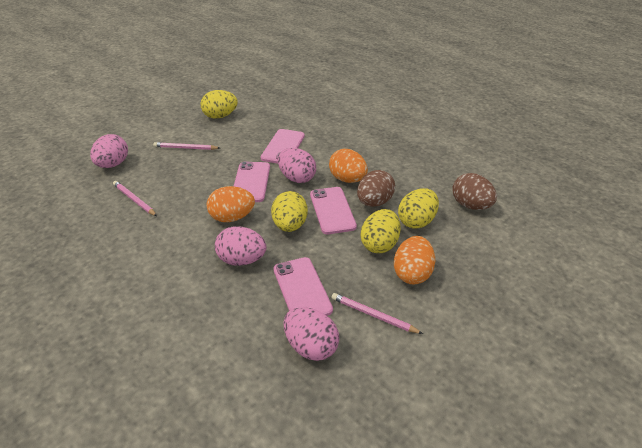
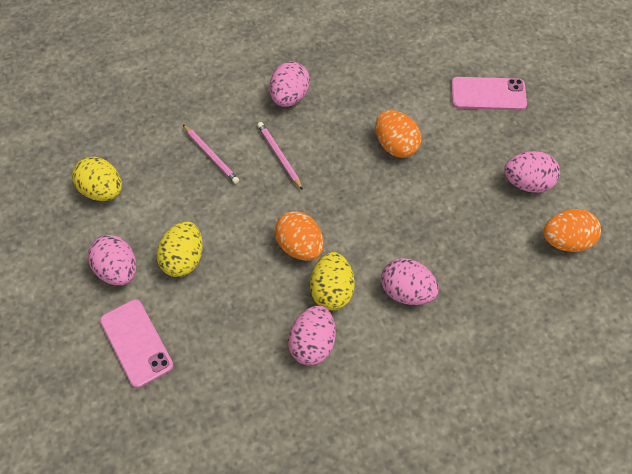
brown egg: [357,170,395,207] [452,173,497,210] = 2 -> none = 0
pink egg: [90,134,128,168] [215,226,267,266] [278,148,316,183] [283,307,339,361] = 4 -> [88,235,136,286] [270,61,310,107] [288,305,336,366] [381,258,439,305] [504,151,560,193] = 5
pink pencil: [113,181,157,216] [153,142,220,150] [332,293,423,334] = 3 -> [183,125,239,184] [257,122,303,190] = 2
pink phone: [234,162,270,202] [261,129,305,164] [273,257,333,316] [310,187,357,234] = 4 -> [100,299,173,388] [451,77,527,110] = 2
yellow egg: [200,90,238,119] [271,191,308,232] [361,209,401,253] [398,188,439,229] = 4 -> [72,157,122,201] [156,221,203,277] [310,252,355,310] = 3

